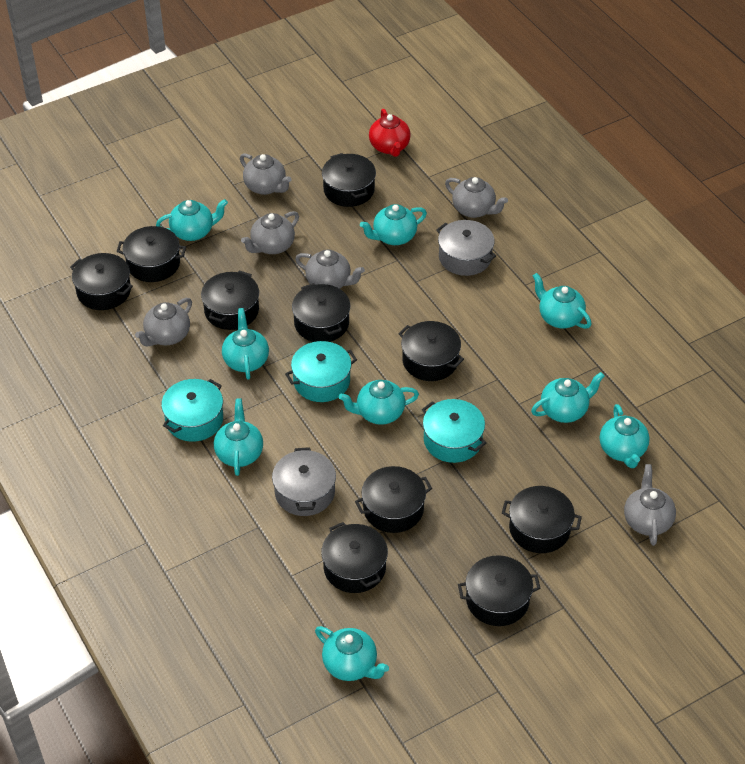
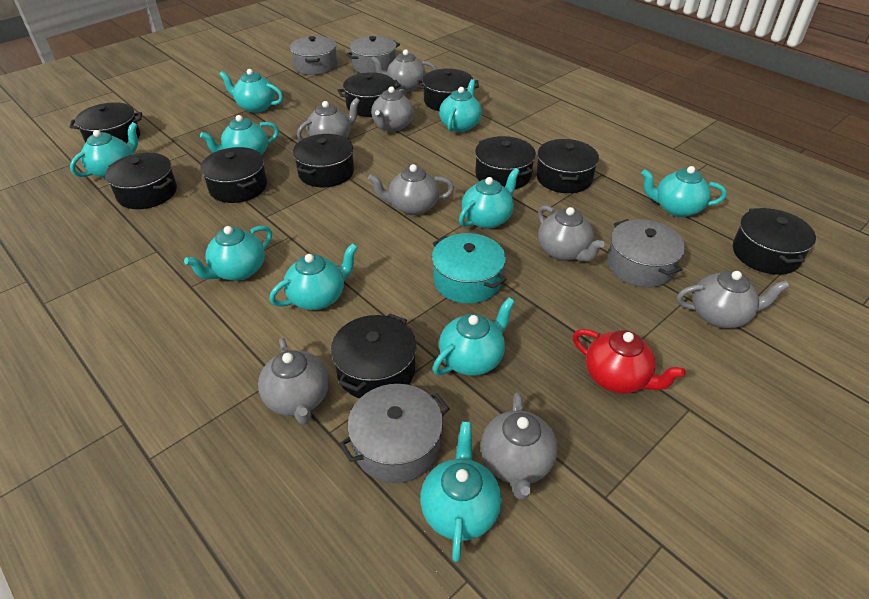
grey pot: [272,447,336,516] [436,220,496,276] = 2 -> [290,36,337,75] [339,384,450,483] [346,36,400,73] [607,219,685,287] = 4
grey teapot: [135,298,192,346] [240,153,292,195] [241,211,299,254] [295,250,365,289] [445,177,508,218] [624,464,676,546] = 6 -> [258,338,329,425] [297,98,360,141] [368,164,454,215] [371,49,437,92] [371,86,414,132] [481,392,557,500] [538,205,605,261] [677,271,790,328] = 8
turquoise pot: [161,379,223,442] [285,341,357,402] [422,399,486,463] = 3 -> [432,233,507,304] = 1
turquoise teapot: [156,199,228,241] [214,399,263,476] [222,308,269,379] [315,626,389,681] [339,380,419,425] [360,204,427,245] [531,372,605,423] [533,273,591,329] [600,404,650,468] = 9 -> [70,122,138,178] [184,226,272,281] [200,115,279,155] [219,69,283,113] [269,243,358,310] [420,421,502,562] [433,298,515,376] [439,79,482,132] [459,168,520,229] [641,166,727,217] = 10

